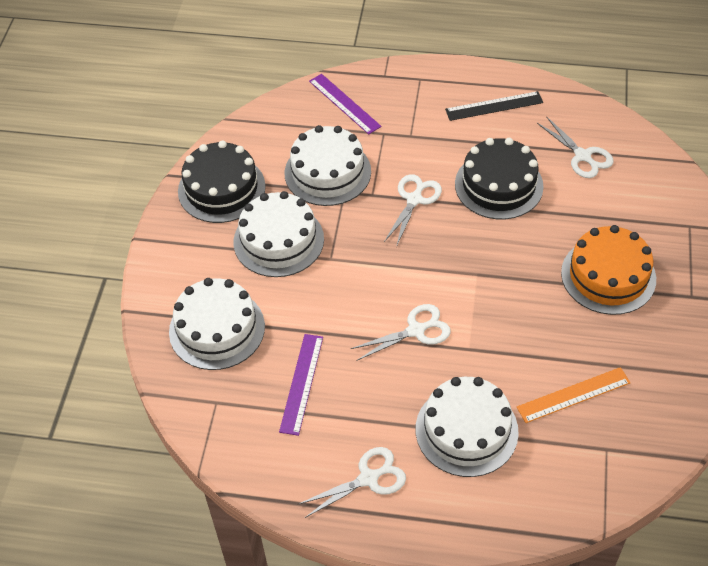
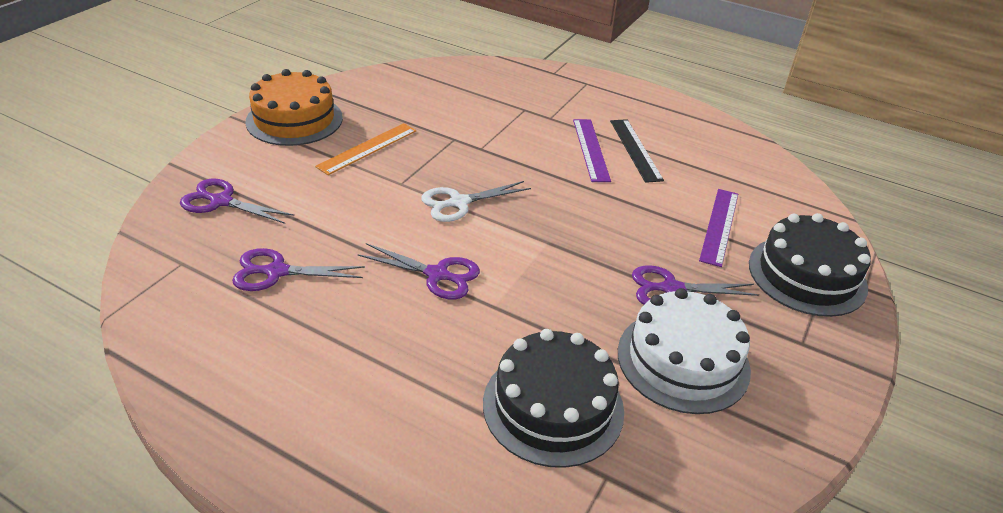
purple scissors: none = 0 -> [180,179,294,224] [232,248,365,291] [357,243,480,300] [632,265,759,305] = 4
white cake: [169,278,265,370] [233,191,324,277] [285,125,371,206] [416,377,519,477] = 4 -> [618,288,751,414] = 1
white scissors: [299,447,406,518] [350,304,451,361] [384,174,442,247] [537,116,613,178] = 4 -> [421,181,531,222] = 1

